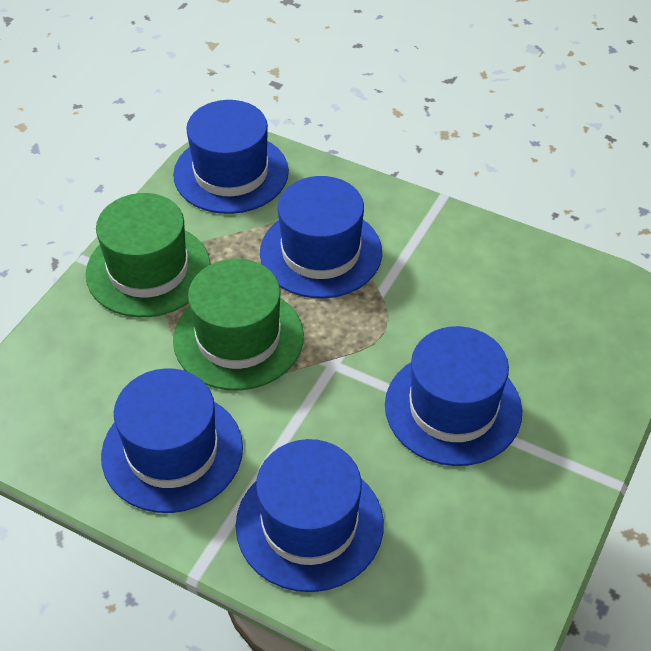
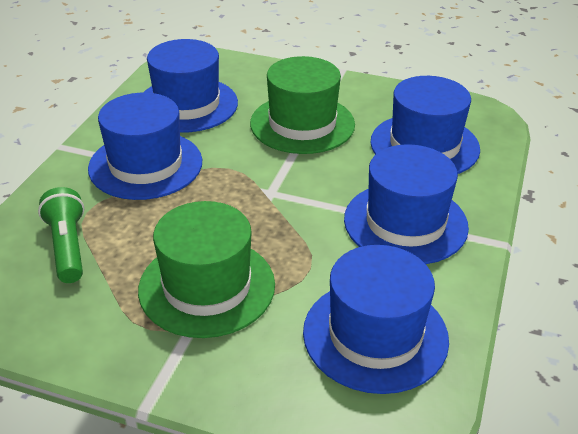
green flashlight: none = 0 -> [38,187,84,283] = 1

